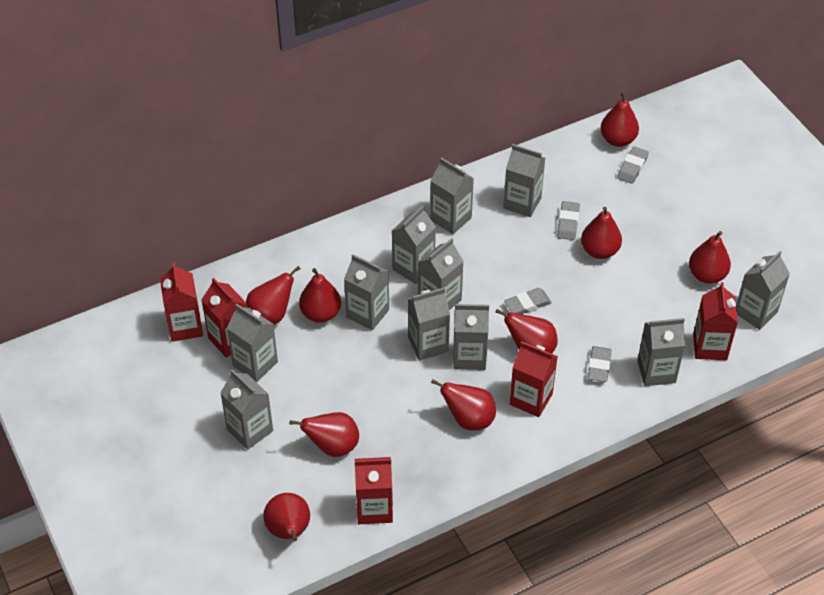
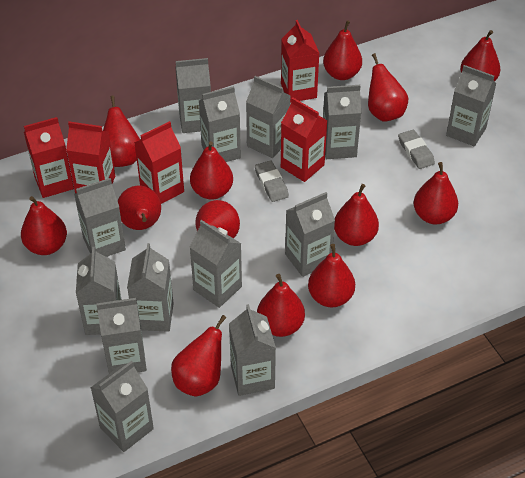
grey carton: [220,369,273,450] [227,304,278,382] [344,254,389,330] [392,205,436,284] [408,288,450,361] [418,238,463,310] [430,157,474,234] [453,304,489,370] [503,144,545,217] [637,318,685,386] [736,251,790,330] = 11 -> [74,178,126,257] [76,247,121,335] [91,361,154,452] [96,298,147,373] [127,243,174,332] [176,58,211,133] [190,220,242,308] [199,86,241,162] [229,304,276,396] [246,76,291,158] [285,192,335,277] [323,85,361,159] [446,65,497,146] = 13
grey eraser: [504,288,552,314] [557,201,580,240] [587,346,612,382] [617,146,649,184] = 4 -> [255,161,289,202] [398,130,435,169] = 2
red pear: [246,266,300,324] [263,493,310,541] [290,412,359,457] [299,268,341,323] [431,379,496,431] [495,309,558,354] [581,207,622,259] [600,92,639,147] [689,231,731,284] = 9 -> [21,196,67,255] [103,95,140,167] [118,186,161,230] [171,315,226,397] [190,141,233,200] [195,200,240,238] [257,274,305,337] [308,244,355,307] [323,20,362,80] [334,184,379,246] [368,53,408,122] [413,162,458,224] [460,30,500,81] = 13

